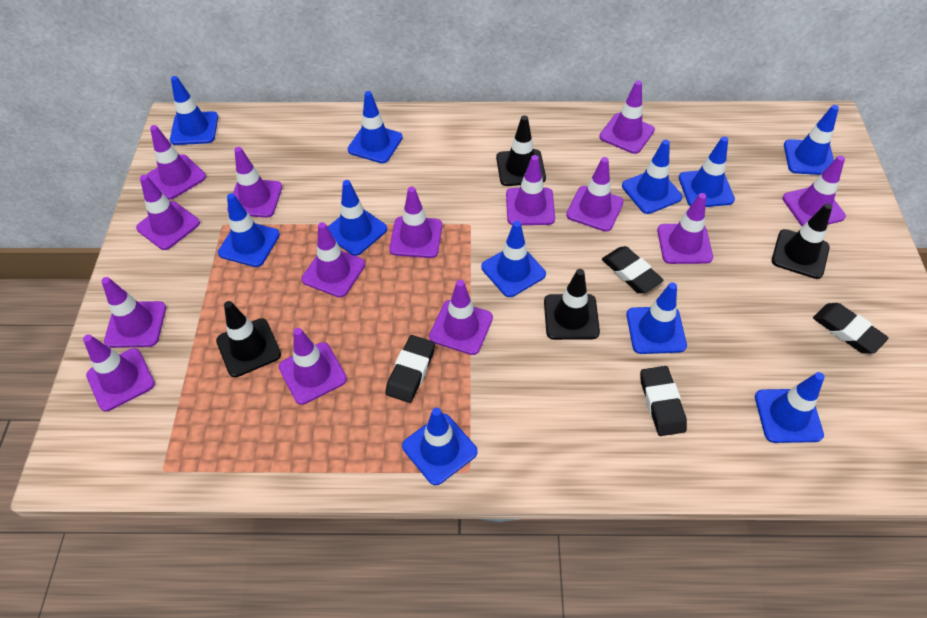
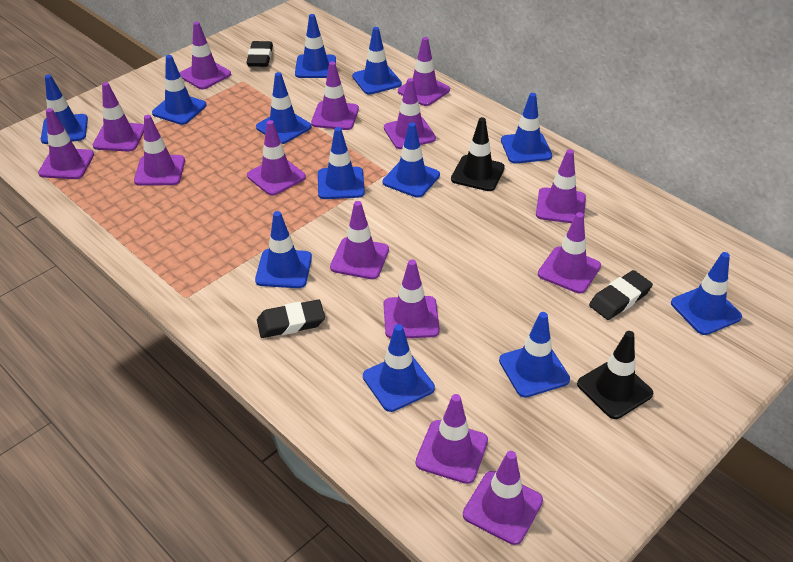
black eraser: [385,335,435,403] [602,246,664,293] [640,366,687,436] [813,303,889,354] = 4 -> [246,41,273,67] [257,300,325,338] [589,270,653,320] = 3
black traffic cone: [216,301,281,377] [496,115,546,186] [544,269,600,340] [772,203,832,279] = 4 -> [451,117,505,191] [577,331,653,419] = 2
blue traffic cone: [170,76,218,145] [218,193,280,267] [328,180,387,256] [347,91,403,163] [402,408,478,485] [481,221,546,297] [622,140,683,214] [626,282,687,354] [679,137,735,207] [755,372,824,443] [784,105,839,175] = 11 -> [41,74,88,144] [152,55,206,125] [255,211,312,288] [256,72,311,144] [295,14,336,78] [318,127,365,199] [352,27,402,95] [363,324,435,412] [383,122,440,198] [499,312,570,398] [501,93,552,164] [671,252,742,335] = 12

